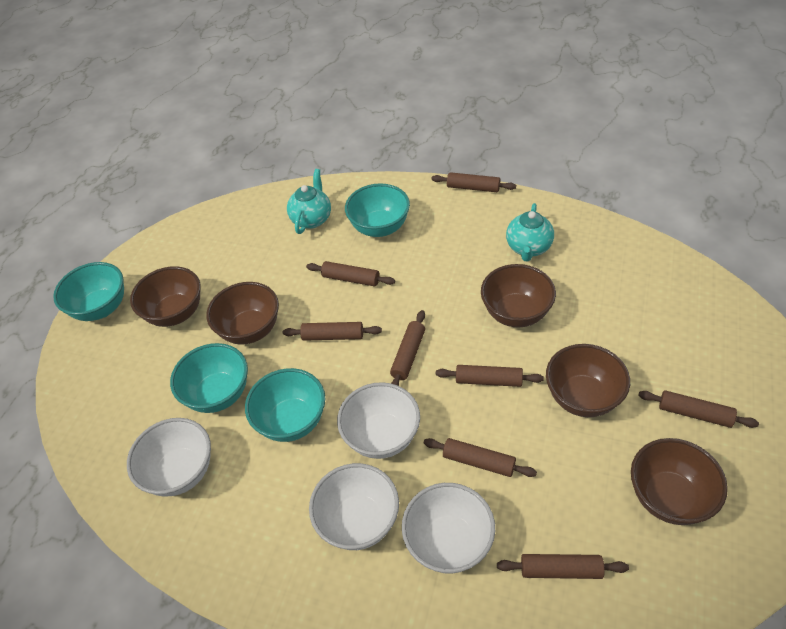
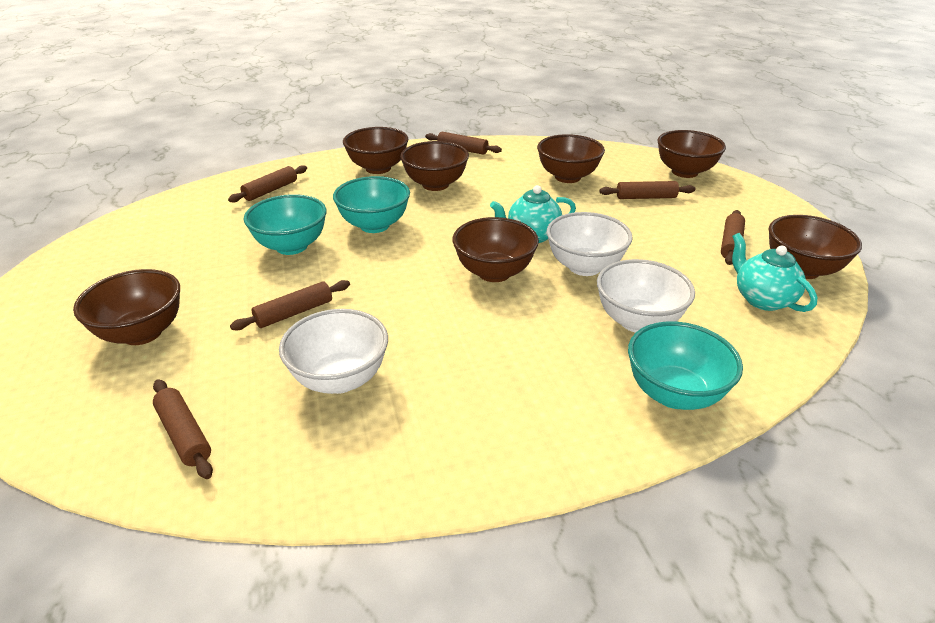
brown bowl: [130,266,201,327] [206,282,279,345] [481,264,556,327] [546,344,630,417] [631,438,728,525] = 5 -> [73,269,180,345] [343,127,408,174] [400,141,469,191] [452,217,539,282] [537,134,605,183] [657,130,726,178] [769,215,862,279] = 7
brown rolling pin: [283,322,382,341] [306,261,395,286] [390,310,425,386] [424,438,537,477] [432,172,516,192] [436,365,544,387] [497,554,629,579] [638,390,759,428] = 8 -> [153,379,213,479] [228,165,307,202] [230,280,350,330] [425,132,502,155] [600,181,695,199] [721,210,745,265] = 6
turquoise bowl: [53,262,124,321] [170,343,248,413] [245,368,325,442] [345,183,410,237] = 4 -> [244,194,326,255] [333,176,410,233] [628,321,743,410] = 3
white bowl: [127,418,211,497] [309,463,399,550] [337,382,420,459] [402,483,495,574] = 4 -> [279,309,388,394] [547,212,633,276] [597,259,695,333] = 3

